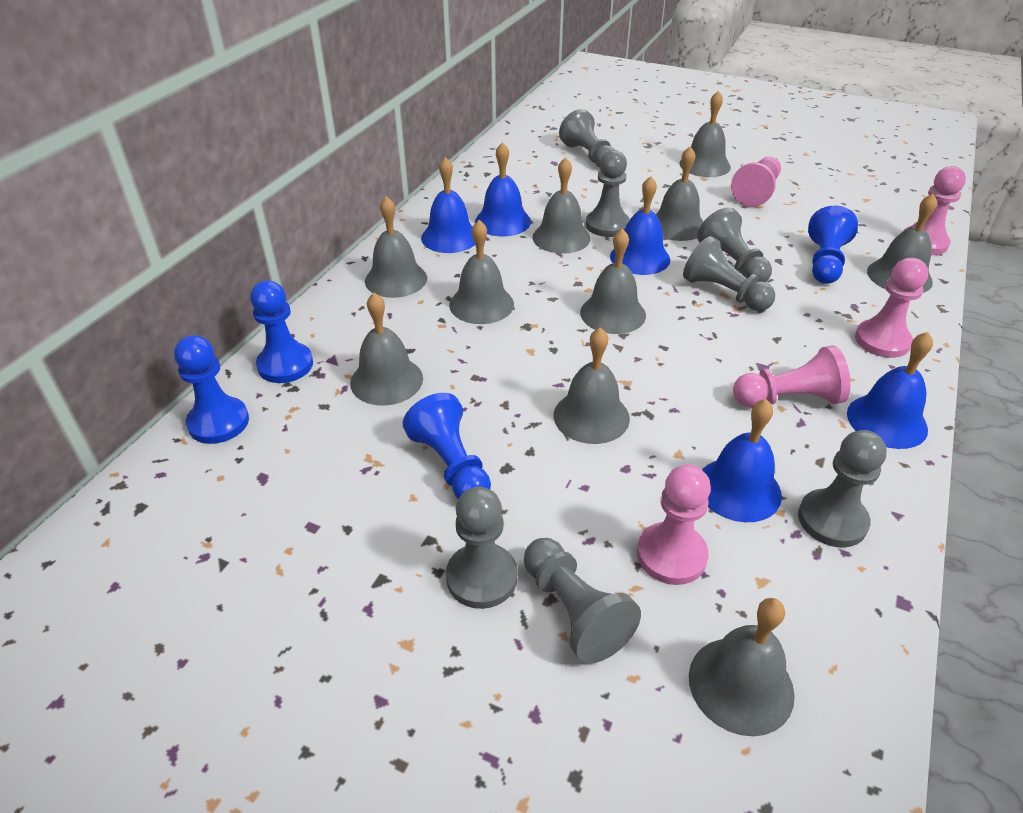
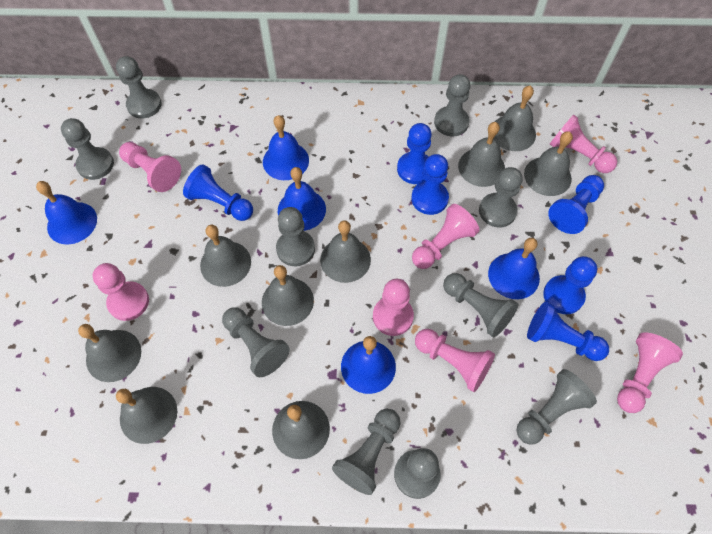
blue pawn: [174,335,249,444] [250,281,313,383] [403,393,491,499] [808,206,858,284] = 4 -> [183,164,253,221] [397,123,432,184] [411,154,449,215] [527,301,609,361] [543,256,597,314] [548,175,604,234] = 6
grey bell: [350,293,423,406] [365,196,427,298] [449,220,514,324] [533,157,590,254] [554,327,630,444] [580,228,646,334] [656,146,703,241] [679,91,731,177] [689,598,795,736] [867,194,937,293] = 10 -> [78,324,141,382] [116,387,177,444] [200,225,251,287] [262,265,314,326] [272,401,330,459] [320,220,371,283] [458,122,505,187] [493,86,536,151] [524,131,573,196] = 9
grey pawn: [446,487,517,609] [524,538,641,663] [559,109,615,168] [586,150,630,237] [683,236,775,311] [697,207,772,282] [798,430,887,548] = 7 -> [61,118,114,180] [116,56,162,119] [222,307,290,377] [276,207,315,266] [332,409,401,495] [394,448,441,499] [434,74,470,137] [443,273,518,337] [479,167,523,228] [517,369,597,445] = 10
pink pawn: [637,465,711,585] [731,157,781,207] [733,345,851,407] [855,258,929,358] [903,166,966,255] = 5 -> [93,263,149,321] [119,142,181,192] [373,279,414,336] [412,204,479,269] [415,329,495,392] [550,115,617,173] [617,332,683,413] = 7

